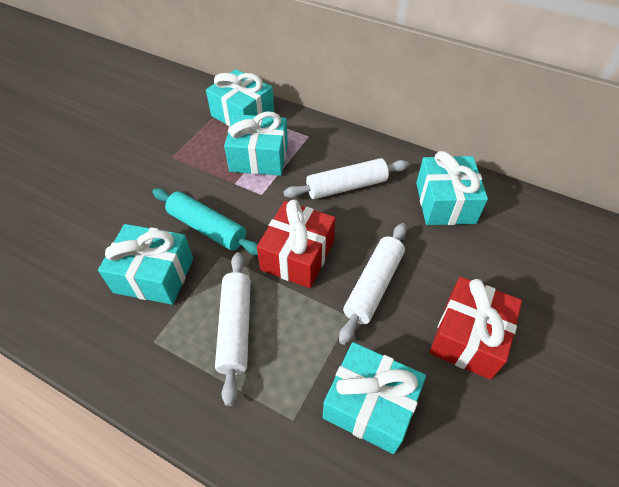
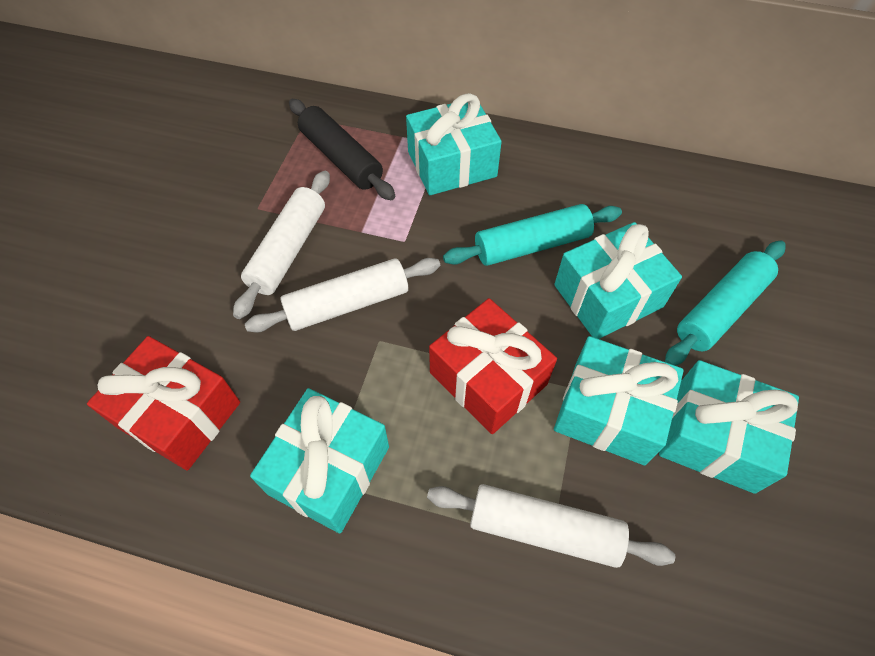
black rolling pin: none = 0 -> [289,99,395,200] = 1
turquoise rolling pin: [152,188,258,255] = 1 -> [443,204,622,266] [665,240,785,366] = 2

